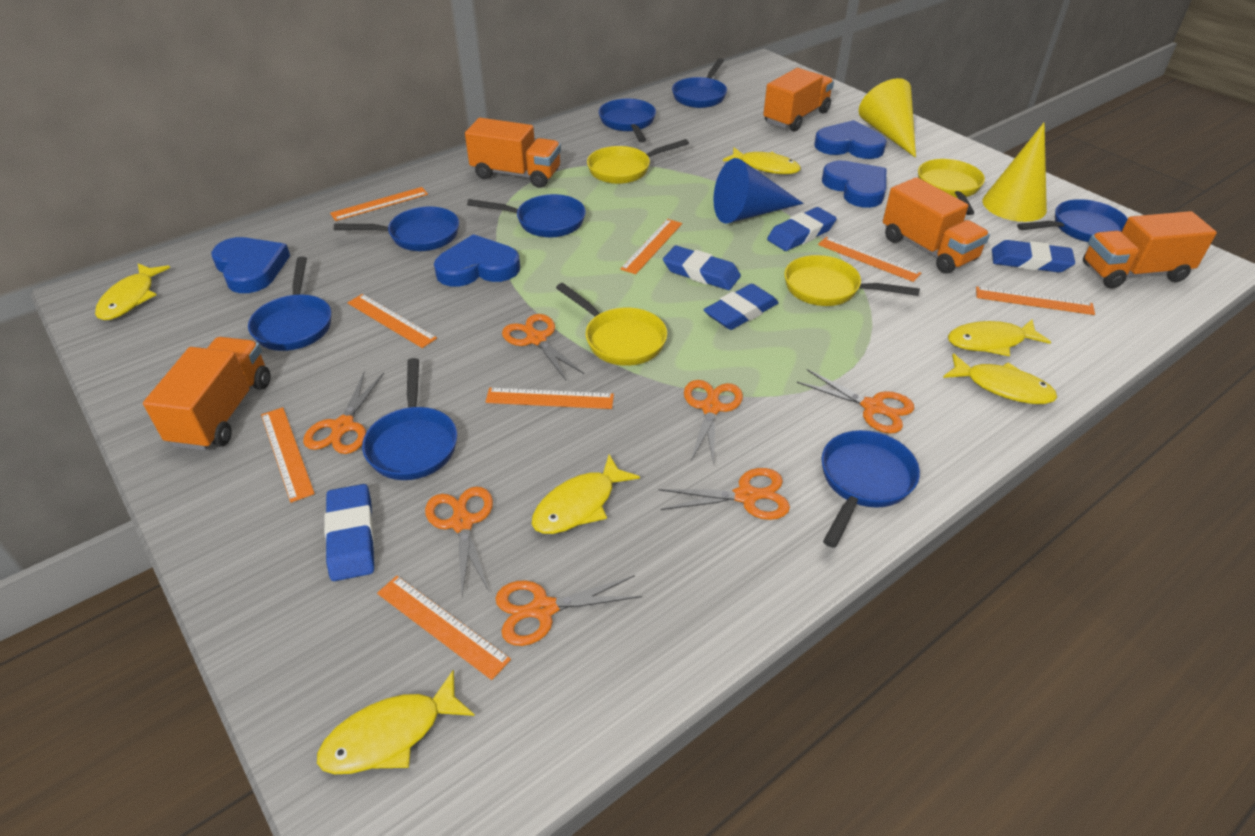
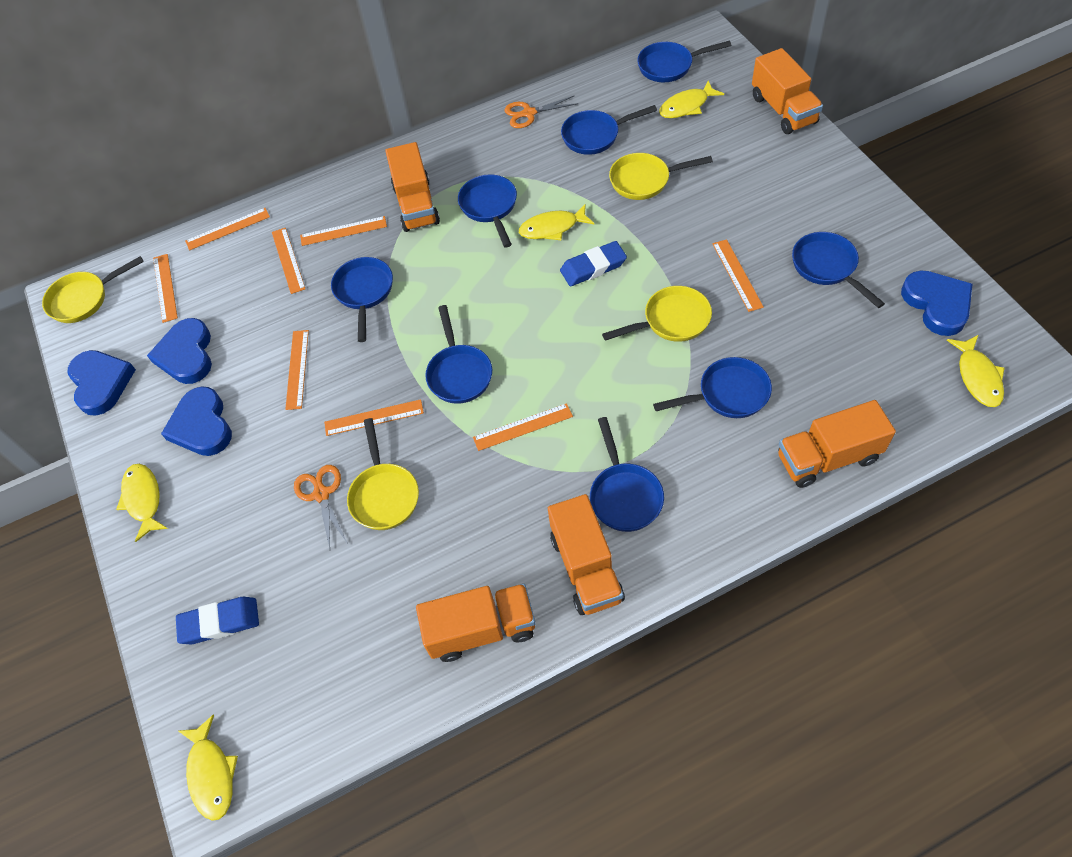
blue cone: [713,158,803,224] = 1 -> none = 0
blue eraser: [324,484,375,581] [663,245,741,290] [704,284,778,330] [767,207,837,251] [992,240,1075,272] = 5 -> [176,597,259,644] [560,241,627,287] = 2
orange scissors: [303,373,384,454] [425,486,493,596] [495,575,642,646] [502,314,584,380] [658,468,790,520] [684,380,743,464] [797,369,914,433] = 7 -> [294,465,348,549] [504,96,579,128] = 2
yellow cone: [859,78,916,158] [982,122,1047,222] = 2 -> none = 0
yellow fish: [95,263,170,320] [317,670,475,774] [532,455,640,534] [723,148,801,174] [943,353,1057,404] [948,320,1051,356] = 6 -> [116,464,168,542] [178,714,238,821] [519,204,594,240] [659,81,724,118] [947,335,1004,407] = 5

